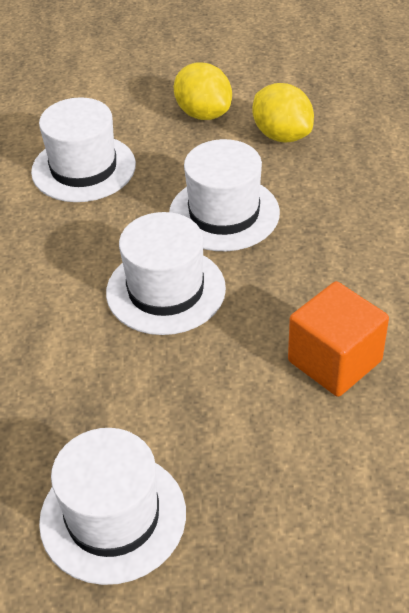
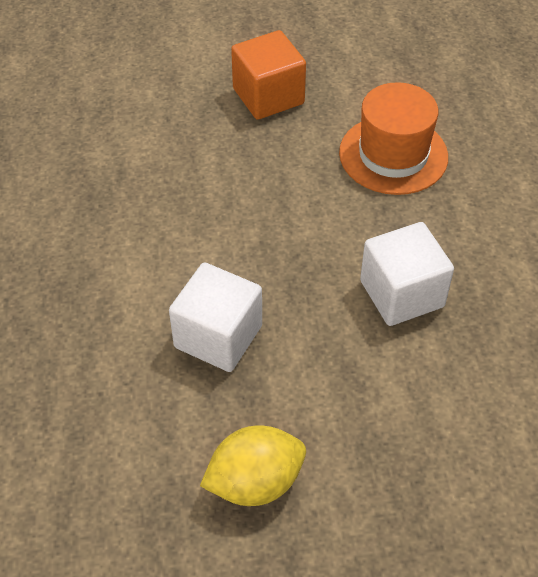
orange hat: none = 0 -> [339,82,448,195] = 1
white cube: none = 0 -> [169,262,262,372] [360,222,454,326] = 2
white hat: [31,97,136,202] [39,428,186,585] [106,212,226,335] [169,139,280,251] = 4 -> none = 0
yellow lemon: [174,62,232,120] [252,83,314,142] = 2 -> [200,426,306,506] = 1

